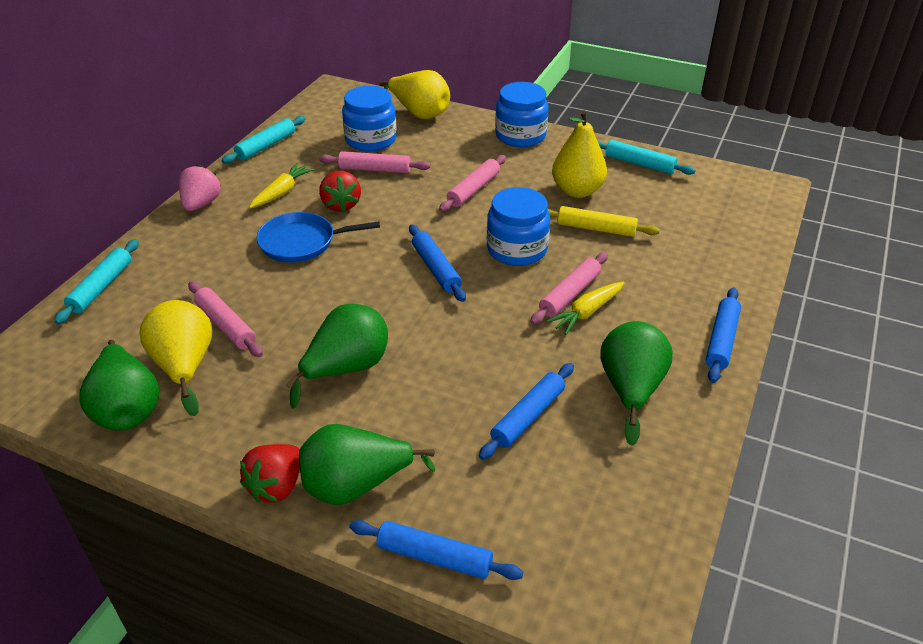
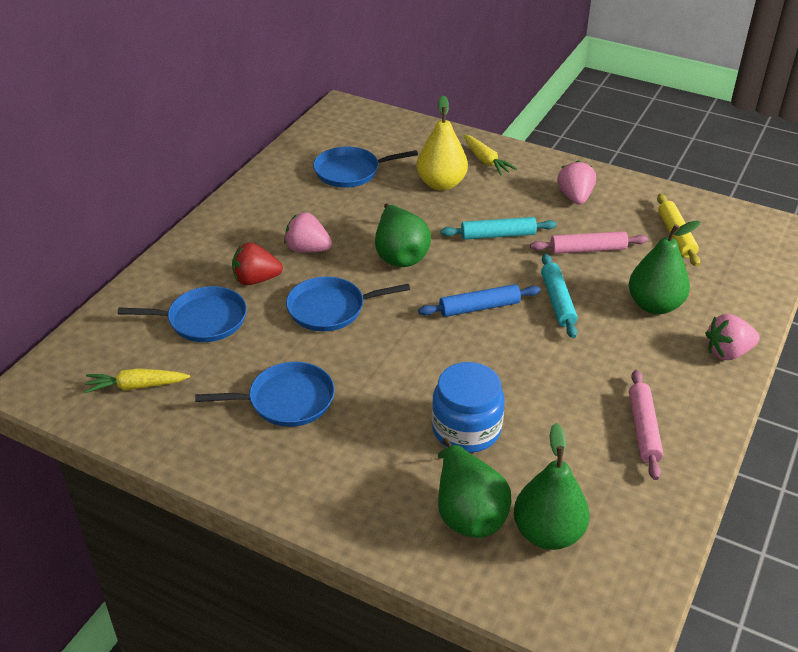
blue jar: [342,85,397,151] [487,187,550,266] [495,82,549,147] = 3 -> [432,362,505,453] = 1
blue pan: [257,212,380,263] = 1 -> [118,286,247,342] [195,362,335,427] [286,277,410,331] [313,147,418,188] = 4
blue rolling pin: [349,520,523,580] [409,224,466,302] [479,363,574,460] [706,288,741,383] = 4 -> [418,284,541,317] = 1
pink rolling pin: [188,281,263,357] [319,151,430,173] [439,155,506,212] [530,252,608,325] = 4 -> [530,231,648,254] [629,370,663,480] = 2
pink strawberry: [179,165,221,211] = 1 -> [284,212,332,253] [557,160,596,205] [705,314,760,360] = 3
red strawberry: [240,444,300,503] [319,171,361,212] = 2 -> [232,242,283,285] = 1
turquoise rolling pin: [54,239,139,324] [222,116,305,164] [597,140,696,175] = 3 -> [440,217,557,240] [541,254,578,338] = 2
yellow pear: [139,300,212,416] [379,70,450,119] [552,110,607,198] = 3 -> [417,95,468,191] = 1

